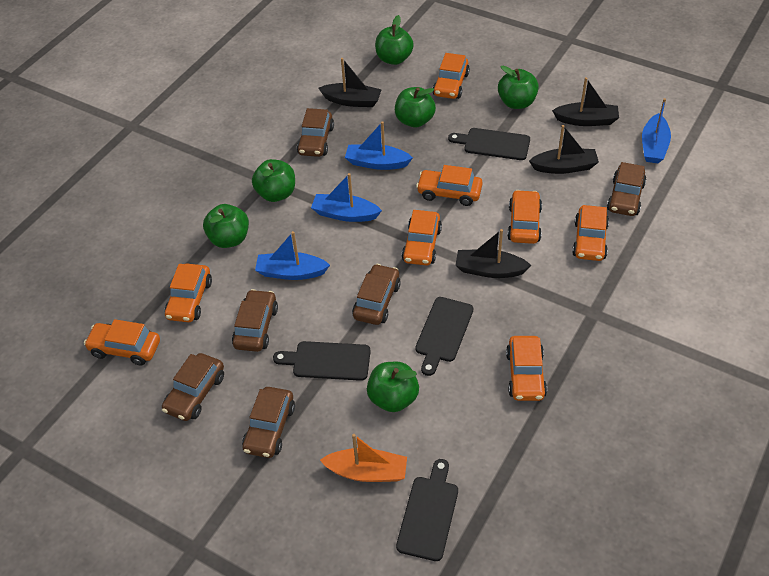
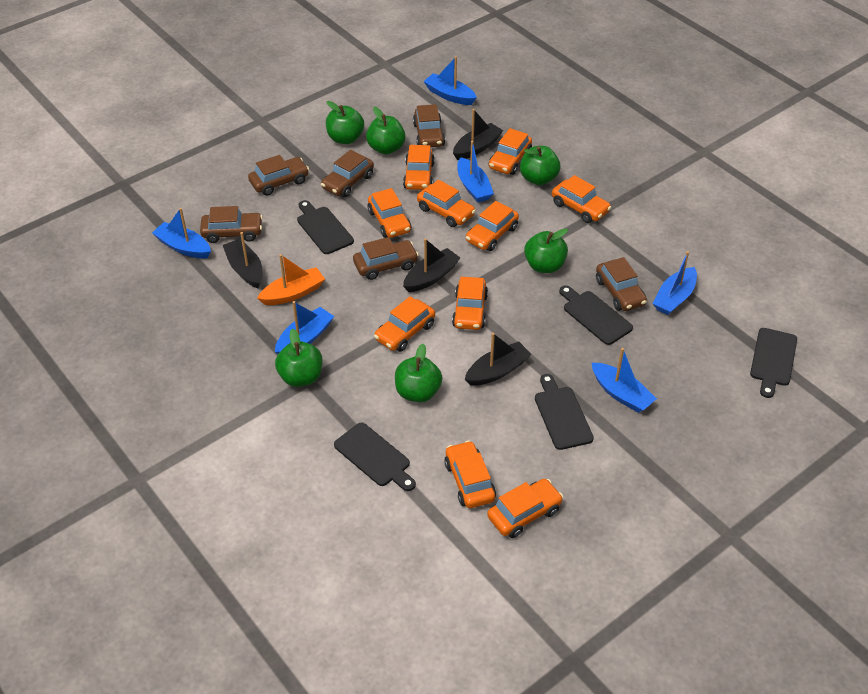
black cutting board: [273,341,371,381] [396,459,458,561] [415,297,473,376] [448,128,530,160] = 4 -> [297,200,354,254] [334,422,416,491] [535,374,594,450] [559,286,633,345] [750,328,797,398] = 5
blue boat: [255,231,330,280] [311,173,382,222] [345,121,413,170] [642,98,671,163] = 4 -> [152,208,211,259] [275,301,334,354] [423,56,477,105] [457,141,494,203] [592,348,657,413] [652,251,697,315] = 6
orange car: [84,319,160,366] [165,264,212,322] [402,210,442,266] [416,165,483,206] [433,53,470,99] [506,336,547,401] [507,190,542,244] [572,205,609,261] = 8 -> [368,188,411,238] [374,296,435,352] [403,145,435,190] [417,180,476,227] [444,441,496,508] [452,277,488,330] [466,201,519,251] [487,479,563,538] [488,128,532,175] [552,175,611,223] = 10

